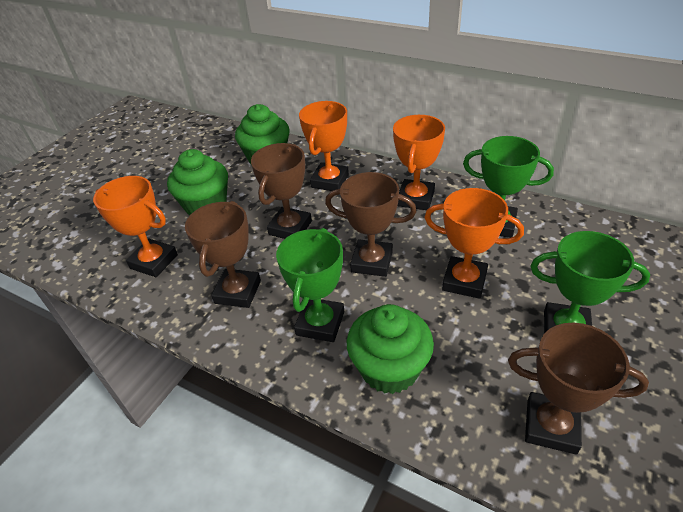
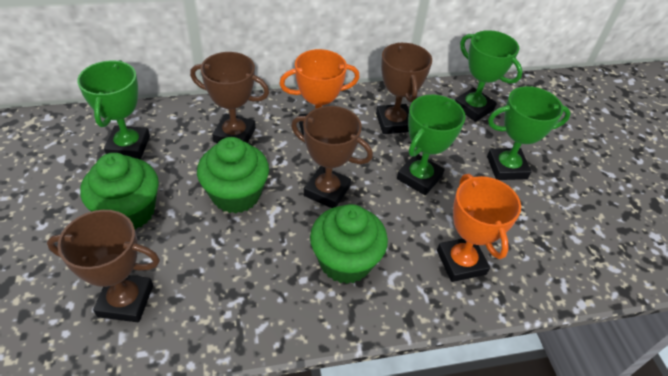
green trophy: [276,228,344,342] [463,136,554,238] [531,231,650,334] = 3 -> [77,60,150,159] [397,95,466,195] [455,30,523,122] [487,86,571,180] = 4
orange trophy: [93,176,178,277] [299,101,349,191] [393,115,445,210] [424,188,524,299] = 4 -> [279,49,360,136] [437,174,521,282] = 2

